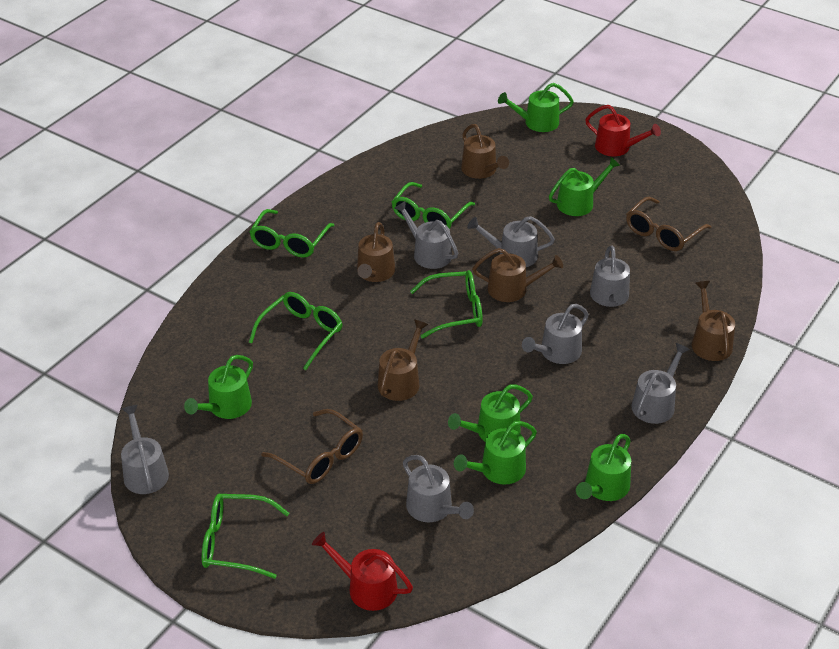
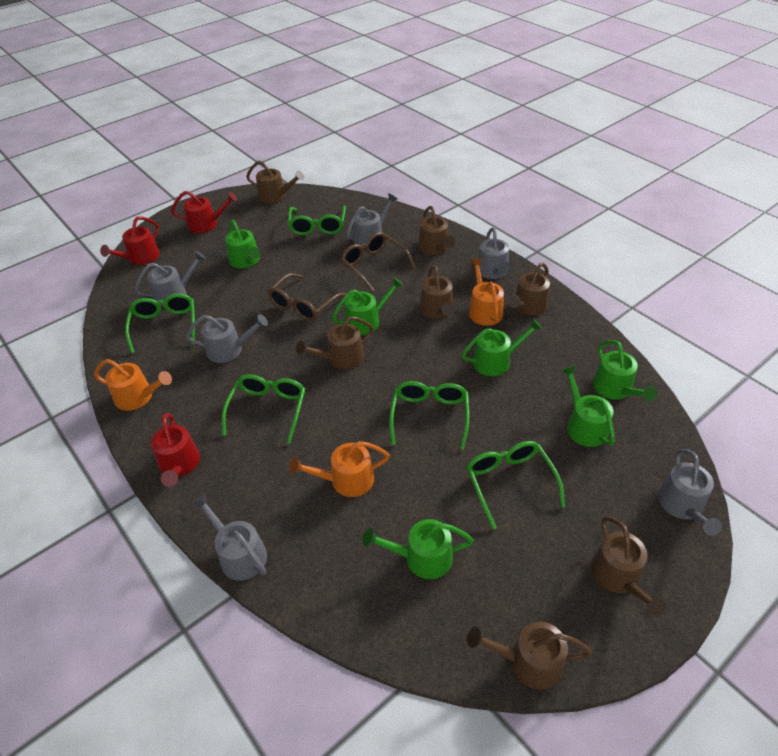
brown watering can: [357,222,395,282] [378,319,428,401] [461,124,509,179] [472,248,563,302] [692,281,735,361] = 5 -> [246,161,304,203] [296,317,374,369] [418,206,455,255] [420,265,455,319] [467,622,592,690] [507,263,550,315] [591,516,666,617] = 7
grey watering can: [121,405,169,494] [394,201,458,269] [403,455,474,522] [467,216,555,267] [522,304,589,364] [590,245,630,307] [631,343,690,424] = 7 -> [135,251,206,307] [186,314,268,363] [192,494,267,581] [346,193,397,248] [478,228,511,279] [658,449,722,536] = 6
orange watering can: none = 0 -> [94,359,172,411] [289,441,390,497] [469,258,504,326] = 3
red watering can: [312,532,413,611] [585,105,661,156] = 2 -> [100,216,160,265] [151,413,200,487] [171,191,237,233] = 3

